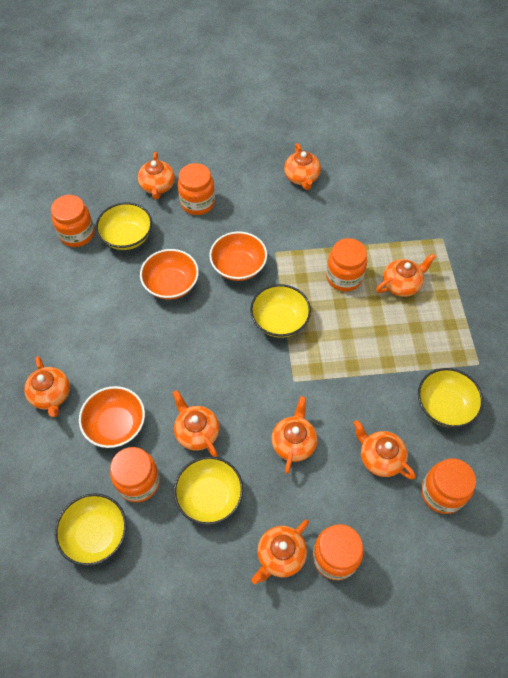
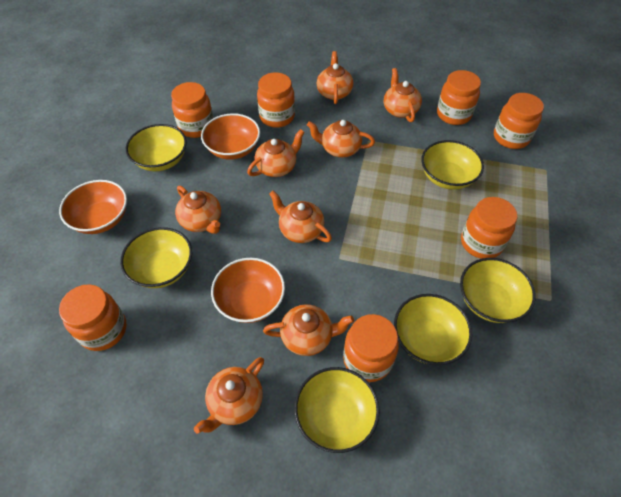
orange jar: [51,195,95,247] [110,447,160,502] [178,163,215,215] [313,524,364,580] [326,238,367,291] [421,458,476,514] = 6 -> [59,284,127,351] [171,82,213,138] [257,73,295,128] [343,314,399,382] [437,70,481,125] [461,197,518,259] [494,93,544,149] = 7
yellow bowl: [55,493,127,566] [96,203,152,250] [174,456,243,525] [250,284,311,338] [418,368,483,428] = 5 -> [120,227,192,288] [126,124,187,171] [294,367,380,453] [394,294,472,365] [421,140,484,190] [460,258,536,323] = 6

